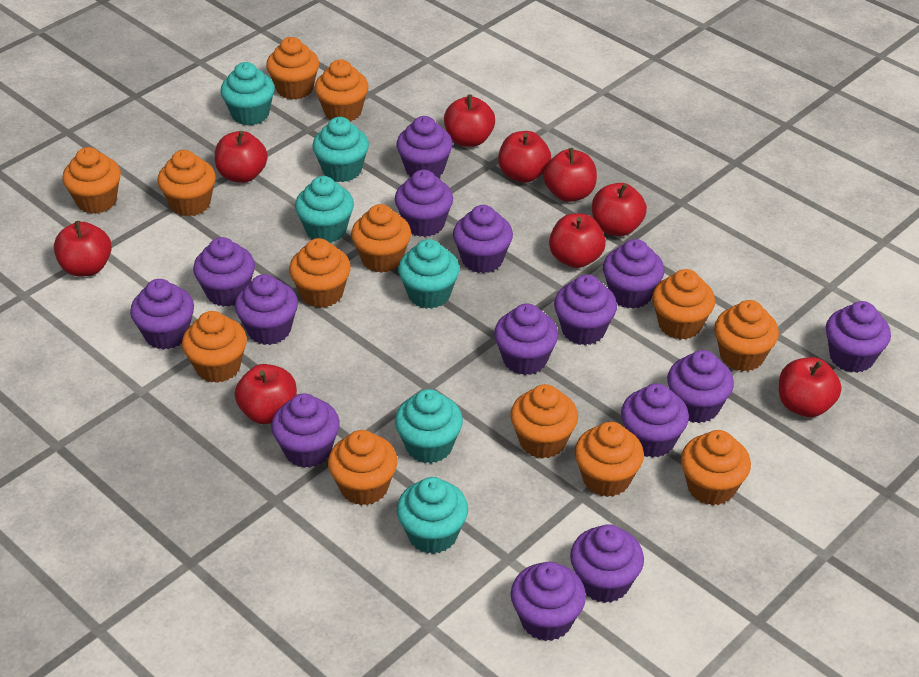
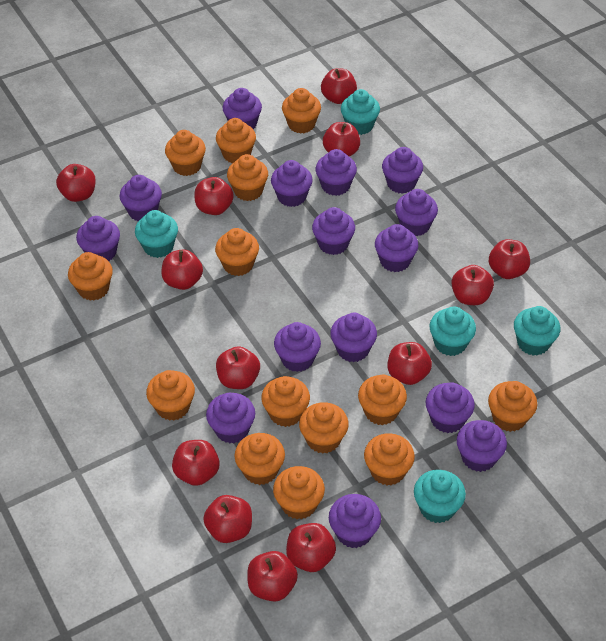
orange cupcake: [62,147,121,214] [158,150,216,217] [182,311,247,383] [266,37,319,100] [289,238,351,308] [315,59,369,122] [328,430,398,505] [351,204,411,273] [510,384,578,458] [574,422,644,497] [652,269,715,340] [681,430,751,506] [714,300,779,371] = 13 -> [68,252,113,301] [146,370,195,421] [165,130,206,176] [215,228,259,276] [216,118,256,163] [227,154,268,201] [235,433,285,485] [261,376,310,427] [273,466,325,519] [282,88,321,134] [299,402,349,454] [358,375,407,425] [364,433,415,486] [488,381,537,432] = 14
red apple: [54,221,112,277] [215,131,268,183] [235,364,297,424] [444,95,495,147] [498,131,551,183] [543,148,597,202] [549,214,606,268] [592,183,647,236] [779,357,842,417] = 9 -> [56,164,96,202] [161,249,203,290] [172,440,220,486] [195,177,234,215] [203,495,252,543] [216,346,260,389] [247,551,298,602] [286,523,336,572] [321,68,357,104] [323,122,360,156] [387,342,432,385] [451,265,494,305] [489,239,530,279] = 13
turquoise cupcake: [220,62,275,126] [295,176,354,243] [312,117,369,182] [395,389,463,464] [397,477,468,554] [398,239,460,309] = 6 -> [135,210,178,258] [341,89,380,135] [414,470,466,523] [429,306,476,356] [514,306,560,356] = 5

